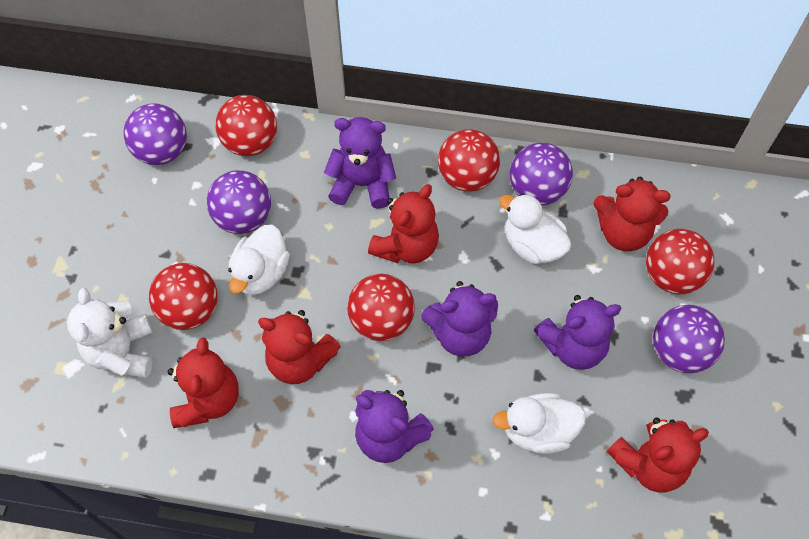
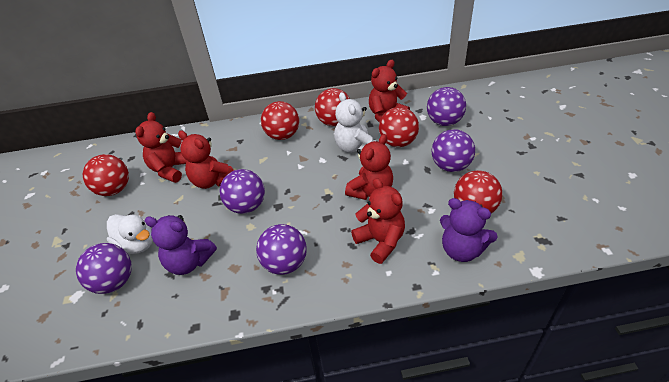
purple ball: [124,103,187,165] [207,170,271,234] [510,143,573,205] [653,305,725,373] = 4 -> [76,243,132,294] [220,169,265,214] [256,224,307,275] [427,87,466,126] [431,129,475,172] = 5
purple teddy bear: [324,117,396,209] [355,390,434,463] [421,281,498,357] [534,295,622,370] = 4 -> [144,215,217,275] [440,198,498,262] = 2
white duck: [228,225,290,295] [492,393,586,454] [499,194,572,264] = 3 -> [107,214,153,254] = 1

